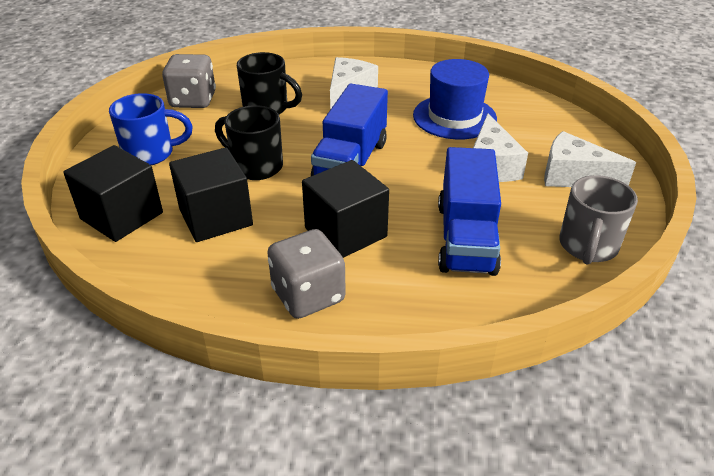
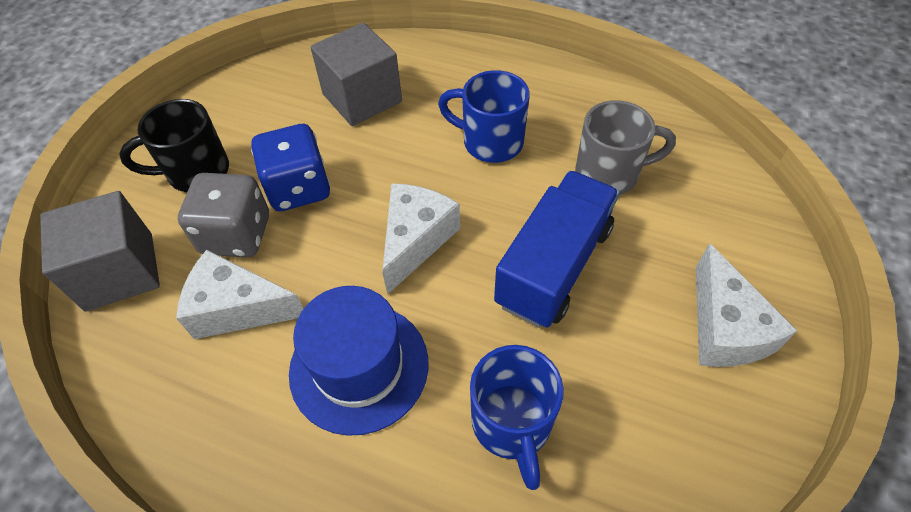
black cube: [63,145,163,242] [169,147,253,242] [302,160,389,258] = 3 -> none = 0
black mug: [215,105,283,180] [237,52,302,114] = 2 -> [119,99,229,192] = 1
blue dice: none = 0 -> [251,124,330,211] = 1
blue mug: [109,93,193,165] = 1 -> [438,70,530,163] [470,345,564,490] = 2
blue truck: [311,84,388,176] [438,147,501,276] = 2 -> [494,171,619,328] = 1
grey cube: none = 0 -> [40,191,160,312] [310,22,402,126] = 2
grey dice: [162,54,216,108] [267,229,346,319] = 2 -> [178,173,269,257] = 1

